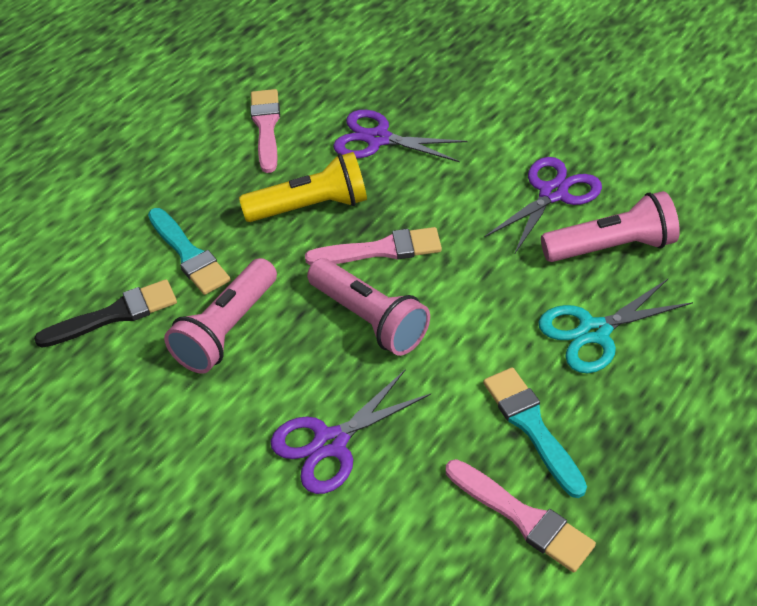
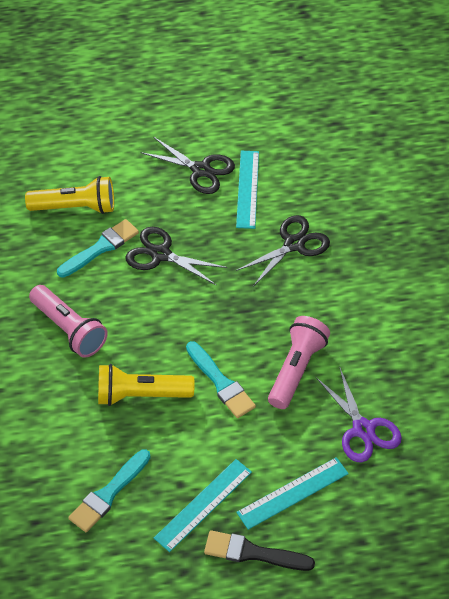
black scissors: none = 0 -> [126,227,227,285] [141,137,235,194] [236,215,330,287] = 3
pink brush: [250,89,280,173] [305,227,442,265] [446,459,596,573] = 3 -> none = 0
pink flashlight: [164,258,277,374] [307,258,430,356] [541,191,680,262] = 3 -> [29,285,108,358] [268,316,330,409] = 2
purple scissors: [271,370,431,494] [333,110,467,162] [485,157,602,255] = 3 -> [316,368,402,462] = 1
turquoise brush: [148,208,231,295] [483,367,587,498] = 2 -> [57,219,139,278] [68,449,151,533] [186,341,256,418] = 3
turquoise ruler: none = 0 -> [154,459,252,552] [236,151,259,229] [236,457,349,530] = 3
turquoise scissors: [539,279,693,373] = 1 -> none = 0
yellow flashlight: [239,152,367,222] = 1 -> [25,176,114,214] [98,364,194,406] = 2

